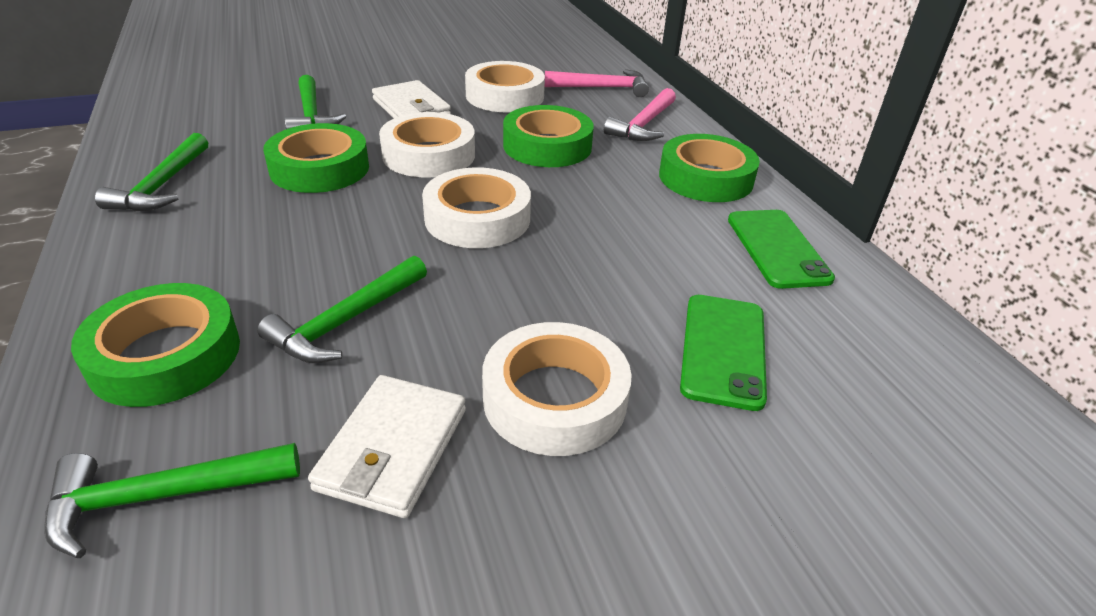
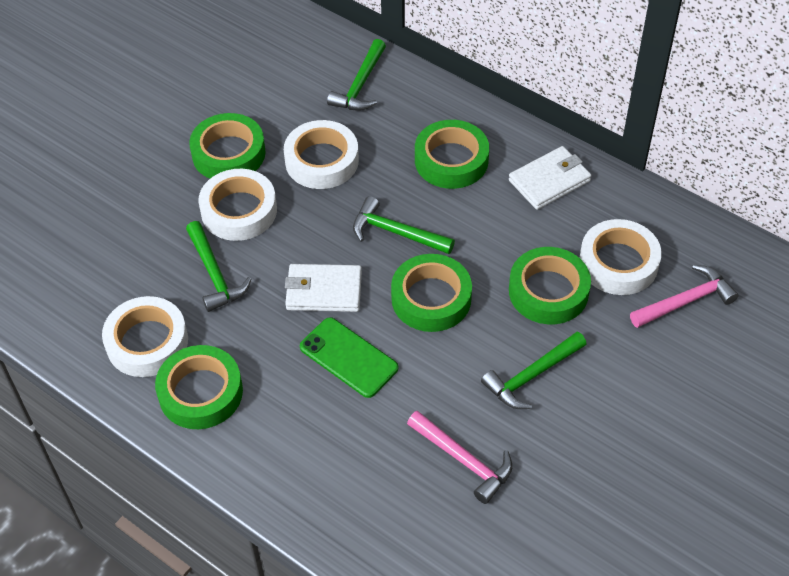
green phone: [680,295,767,411] [728,210,835,289] = 2 -> [300,317,398,398] = 1
green tape: [71,283,240,407] [263,123,369,193] [503,105,594,167] [659,134,760,202] = 4 -> [155,345,243,429] [189,113,266,178] [391,254,472,332] [415,120,489,189] [509,247,591,324] = 5

